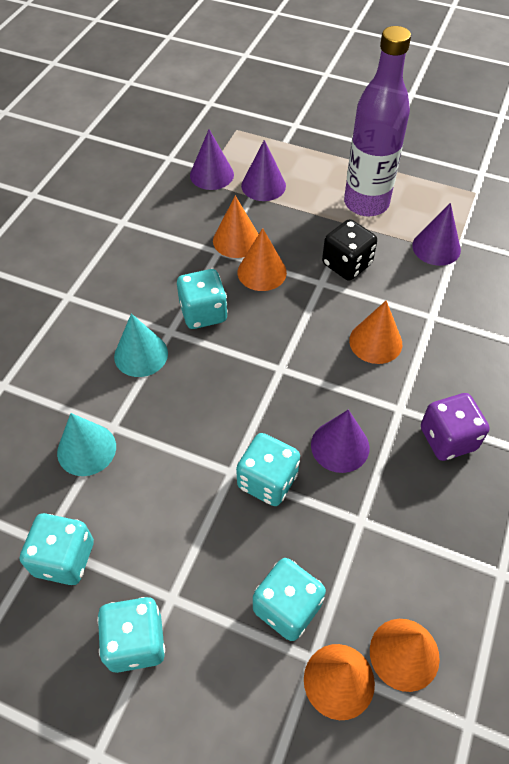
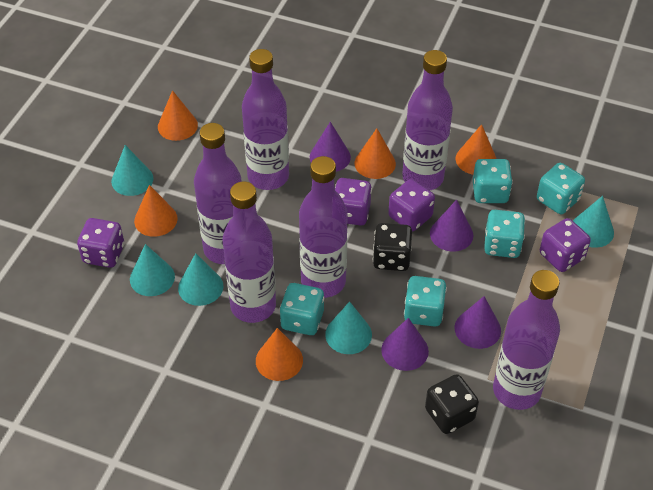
black dice: [322,219,377,280] = 1 -> [373,223,412,271] [425,374,479,434] = 2
purple bottle: [344,26,411,216] = 1 -> [194,123,242,264] [222,181,276,323] [242,49,289,190] [299,156,348,298] [402,50,453,191] [493,270,560,410] = 6
purple dice: [421,393,489,461] = 1 -> [77,218,124,268] [335,178,372,226] [388,179,435,232] [540,218,591,272] = 4
turquoise cone: [57,413,116,476] [114,313,168,377] = 2 -> [111,145,153,196] [130,244,175,296] [178,253,223,306] [325,301,372,354] [573,196,614,248] = 5

